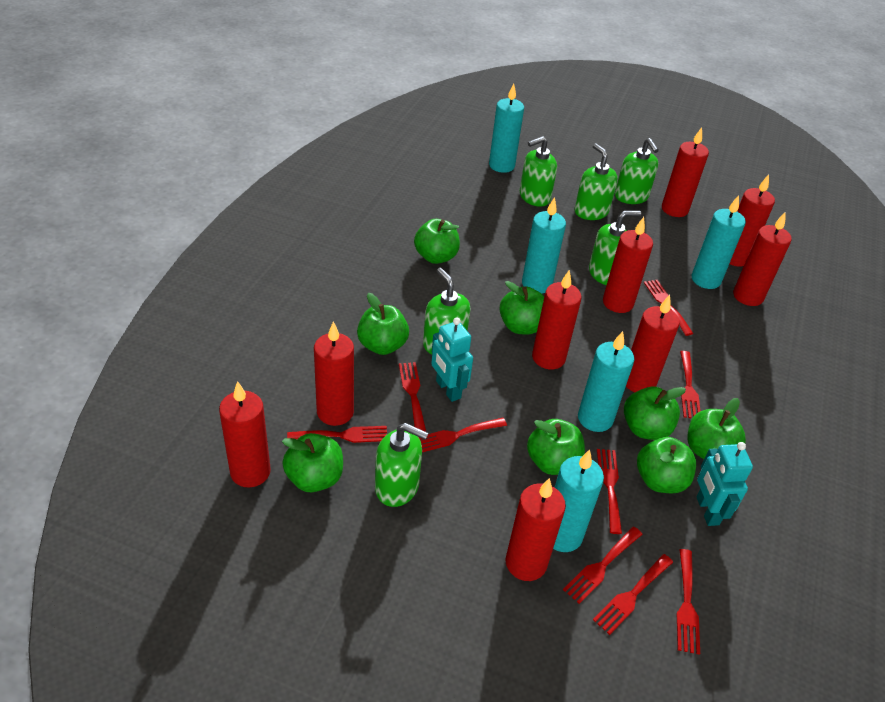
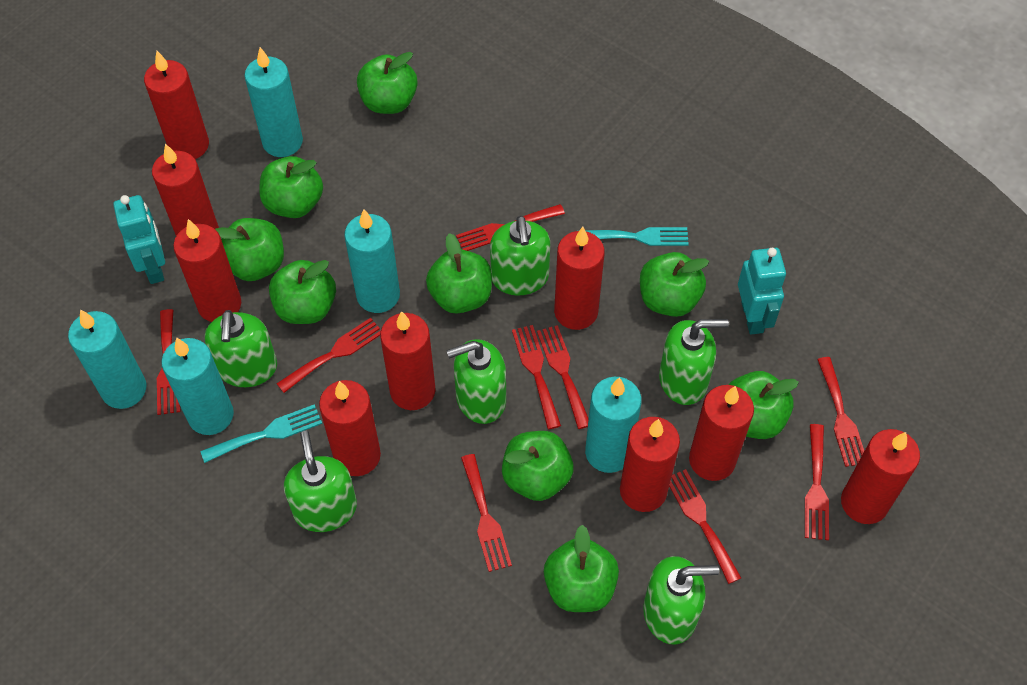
green apple: [282,433,343,492] [357,293,409,355] [414,219,460,264] [499,281,544,335] [527,419,585,475] [624,387,686,440] [637,437,696,493] [687,398,746,459] = 8 -> [215,218,284,281] [259,156,323,218] [269,260,336,324] [357,52,418,114] [426,233,492,313] [502,431,574,501] [544,525,619,612] [640,252,709,317] [728,371,799,439] = 9
turquoise fork: none = 0 -> [200,404,322,463] [578,227,689,246] = 2

